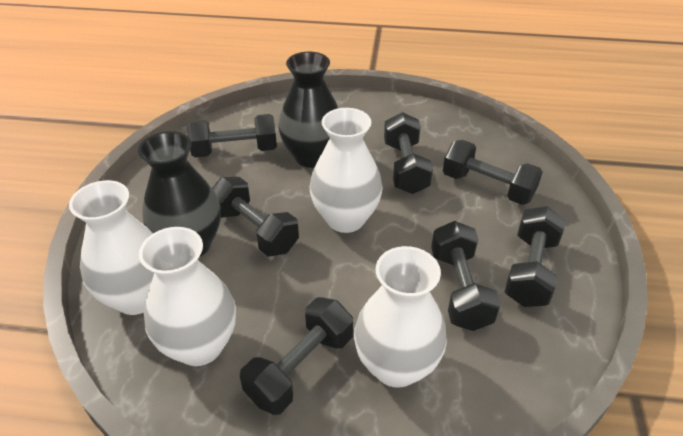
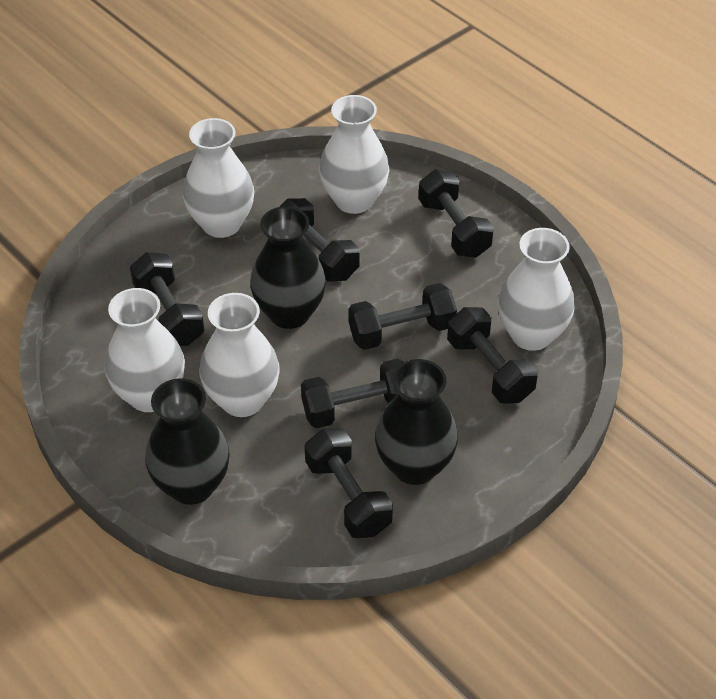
black vase: [138,131,221,257] [278,52,339,168] = 2 -> [145,378,230,505] [250,206,326,329] [375,359,458,485] = 3
white vase: [69,180,154,315] [139,227,236,366] [310,108,383,233] [354,246,447,388] = 4 -> [105,288,185,412] [183,118,254,238] [200,293,280,417] [319,95,389,214] [498,228,575,351] = 5

